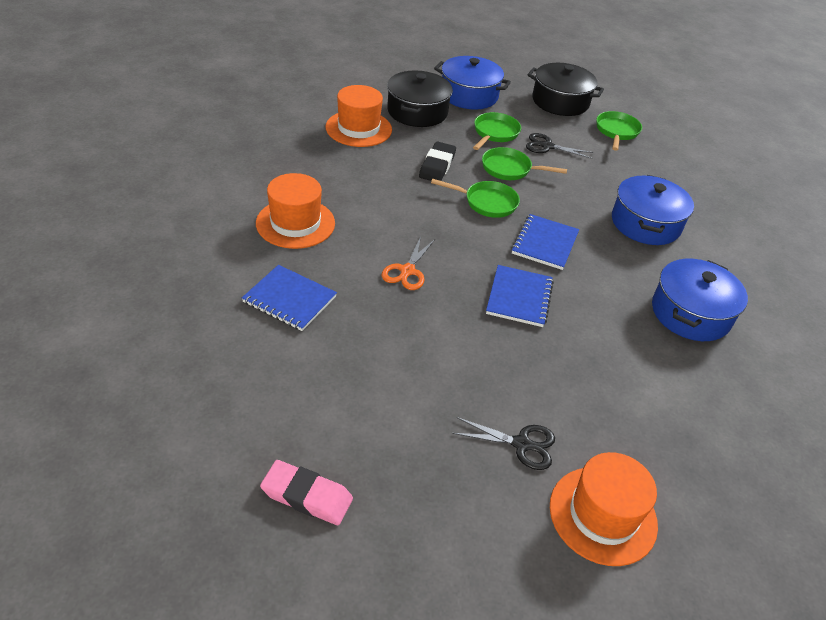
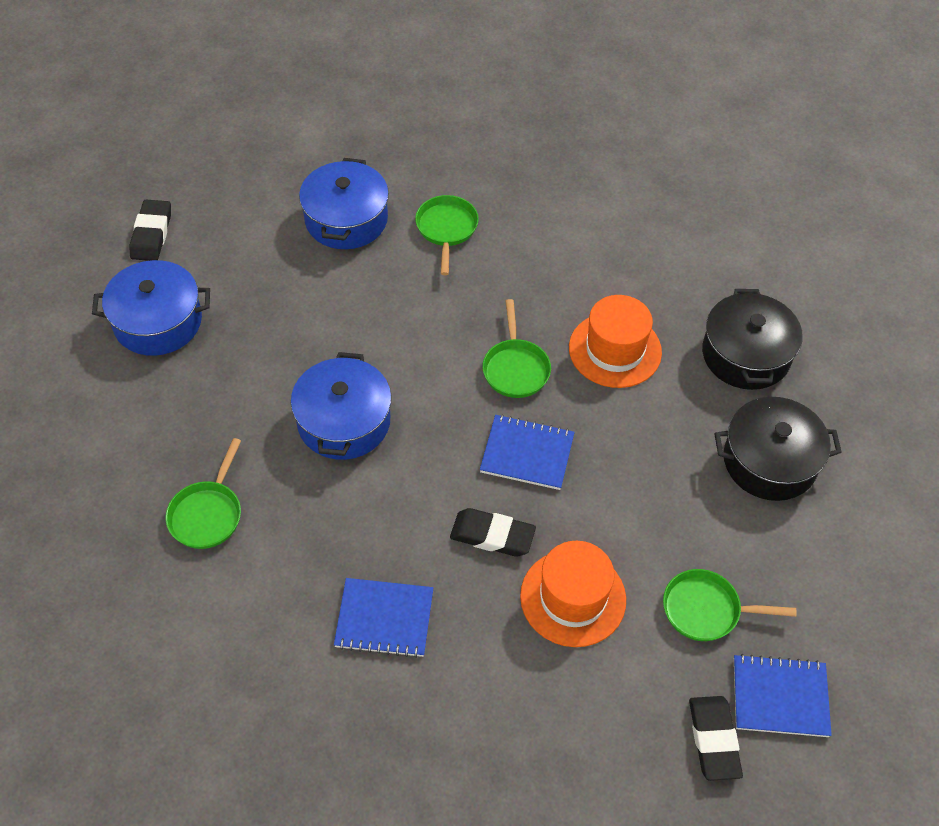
black eraser: [419,142,456,181] = 1 -> [130,200,171,261] [450,508,536,557] [689,696,743,781] = 3
black scissors: [452,417,555,470] [526,133,594,159] = 2 -> none = 0
orange hat: [256,173,335,249] [326,85,392,147] [550,452,658,566] = 3 -> [520,541,626,647] [569,295,662,388] = 2
orange scissors: [382,236,435,290] = 1 -> none = 0
pink eraser: [260,460,353,525] = 1 -> none = 0

